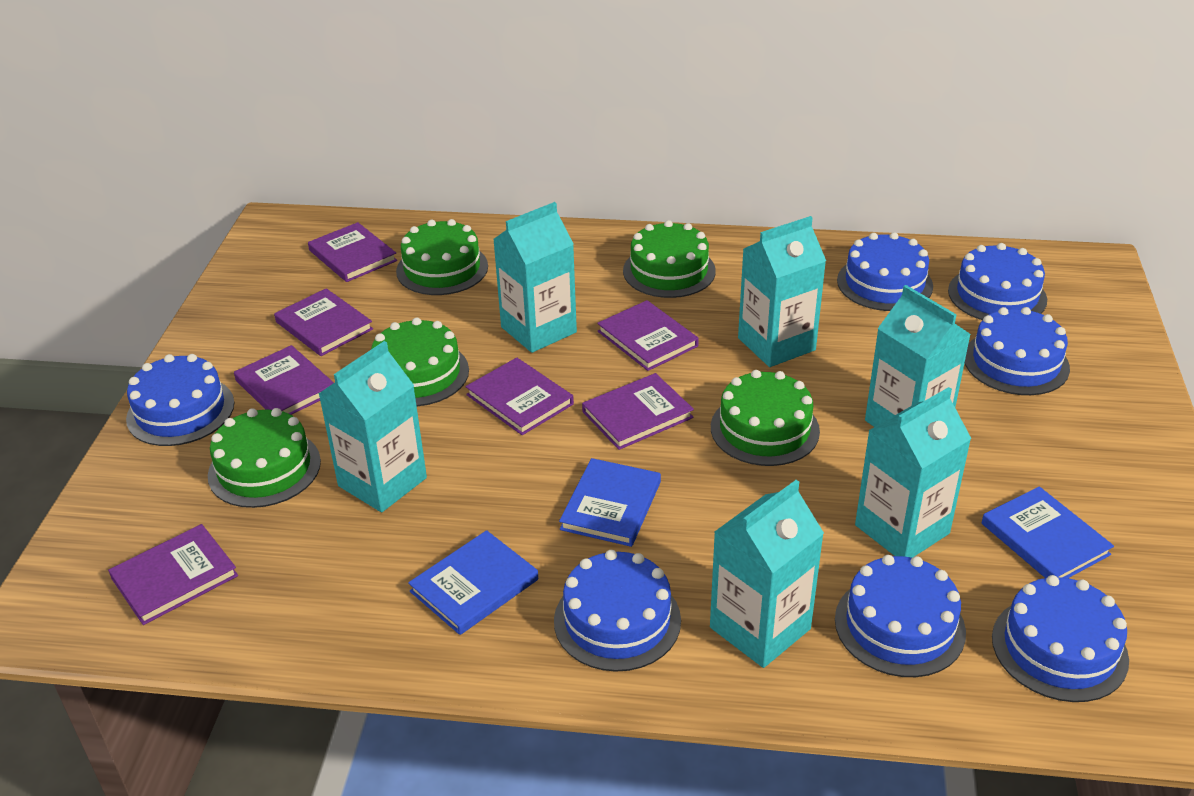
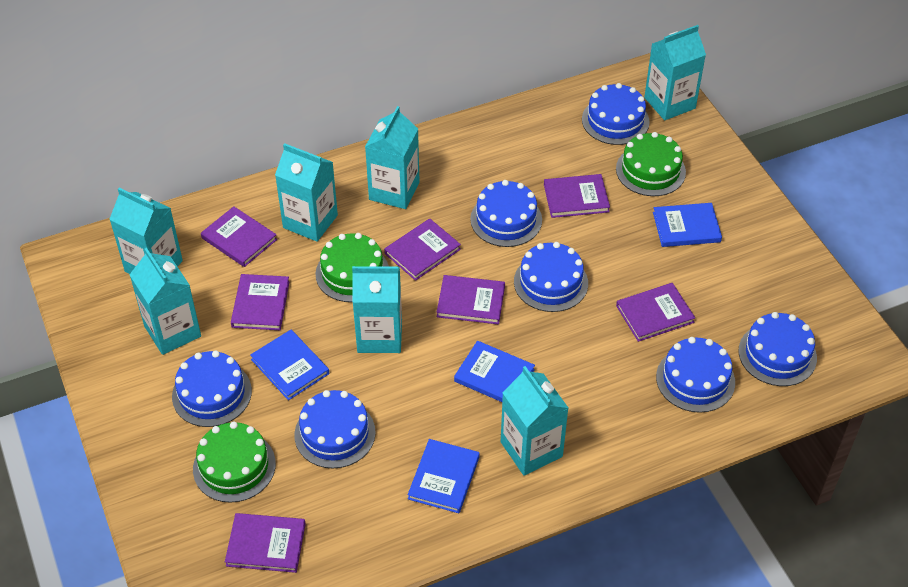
blue book: [408,530,538,635] [559,458,661,547] [982,486,1114,578] = 3 -> [250,330,329,400] [408,439,480,513] [454,341,535,402] [653,203,722,247] = 4
green cake: [208,408,321,508] [371,317,469,406] [396,219,488,295] [623,220,716,298] [711,370,820,466] = 5 -> [193,421,276,503] [315,233,389,302] [616,132,686,196] = 3
turquoise carton: [318,341,427,512] [493,202,577,353] [710,480,824,668] [738,216,826,367] [855,387,972,558] [865,285,971,427] = 6 -> [109,188,183,274] [129,248,201,355] [275,143,338,242] [352,266,402,353] [365,106,420,209] [501,366,568,476] [644,25,706,120] = 7

